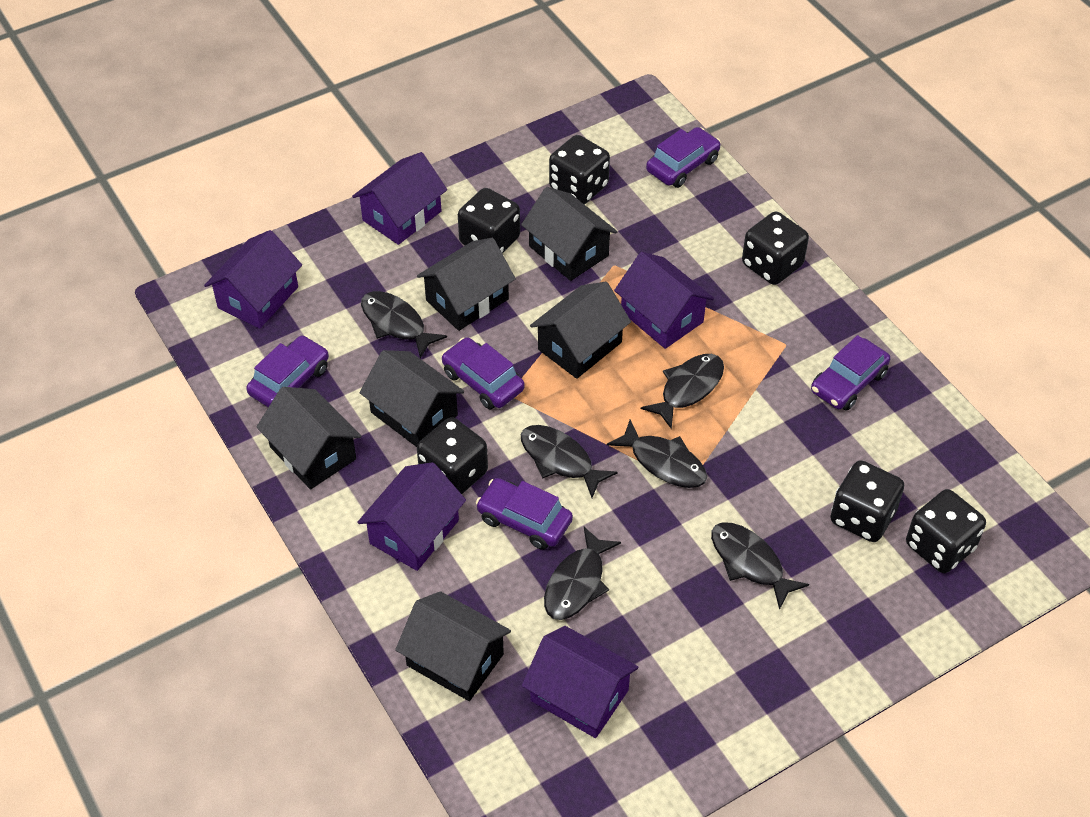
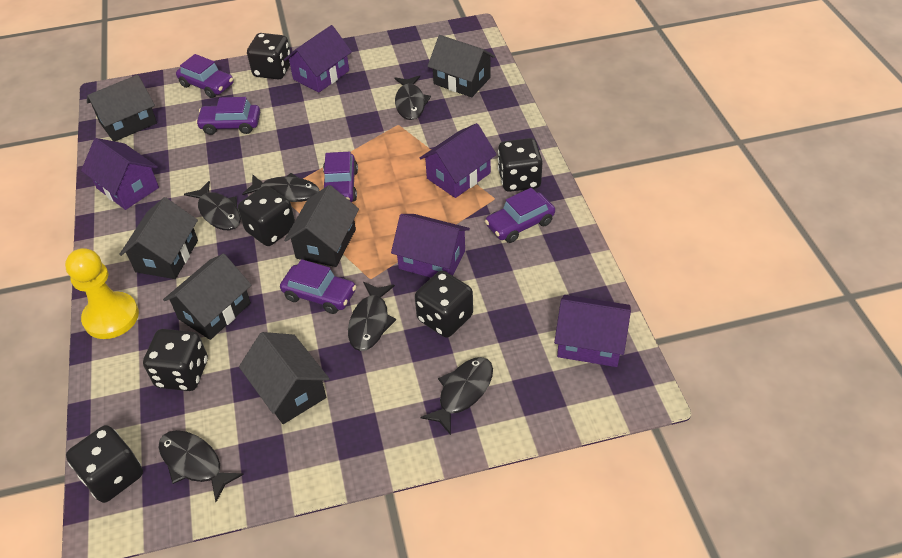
yellow pawn: none = 0 -> [65,248,139,339] = 1

